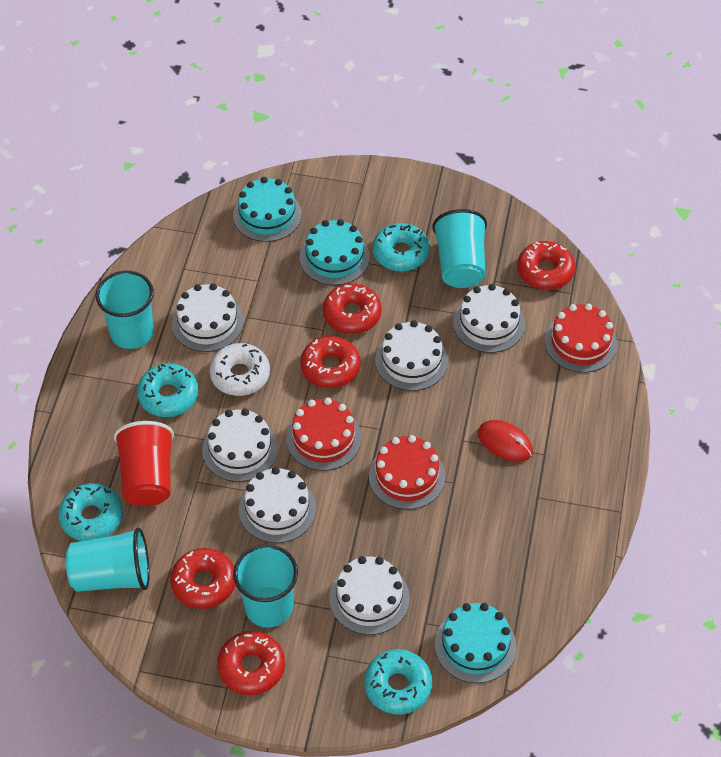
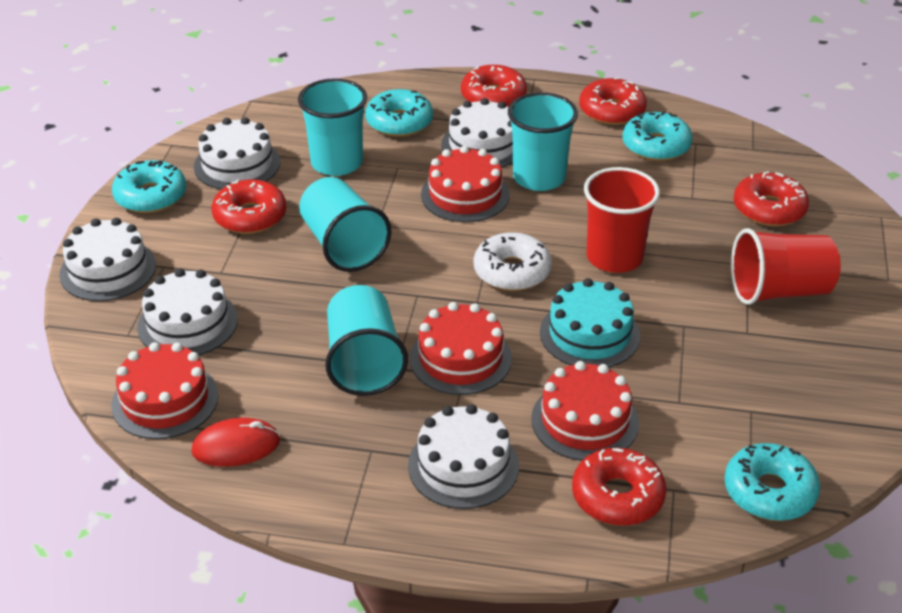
red cake: [286,398,362,471] [369,435,445,510] [545,303,617,373] = 3 -> [111,342,219,439] [410,302,512,395] [421,146,510,222] [531,361,639,461] = 4
red cup: [114,421,174,506] = 1 -> [584,167,660,273] [731,228,841,305] = 2
turquoise cake: [233,177,302,242] [300,219,370,285] [435,603,516,683] = 3 -> [540,278,640,367] = 1
white cake: [172,283,244,352] [202,408,278,482] [239,467,316,543] [329,556,410,635] [375,320,448,391] [453,284,525,353] = 6 -> [59,218,156,301] [137,269,238,355] [194,117,280,190] [408,404,519,509] [441,98,513,168] = 5

